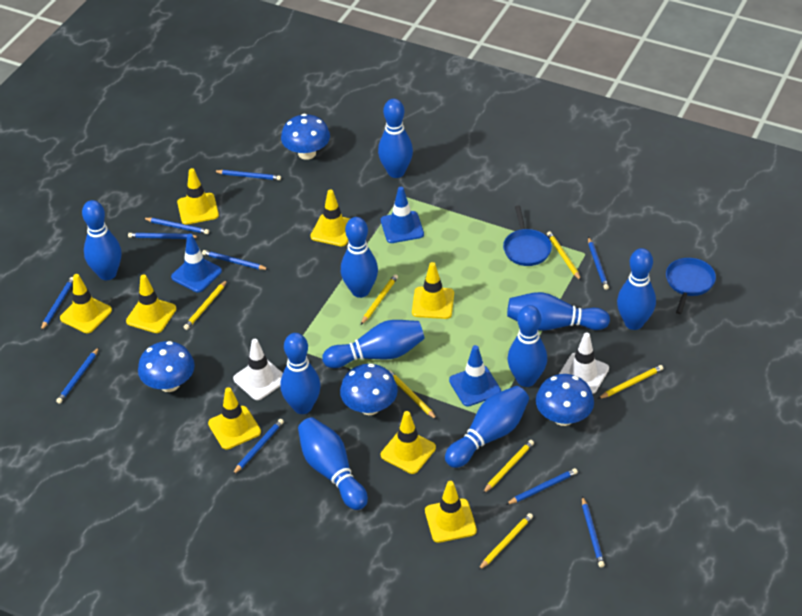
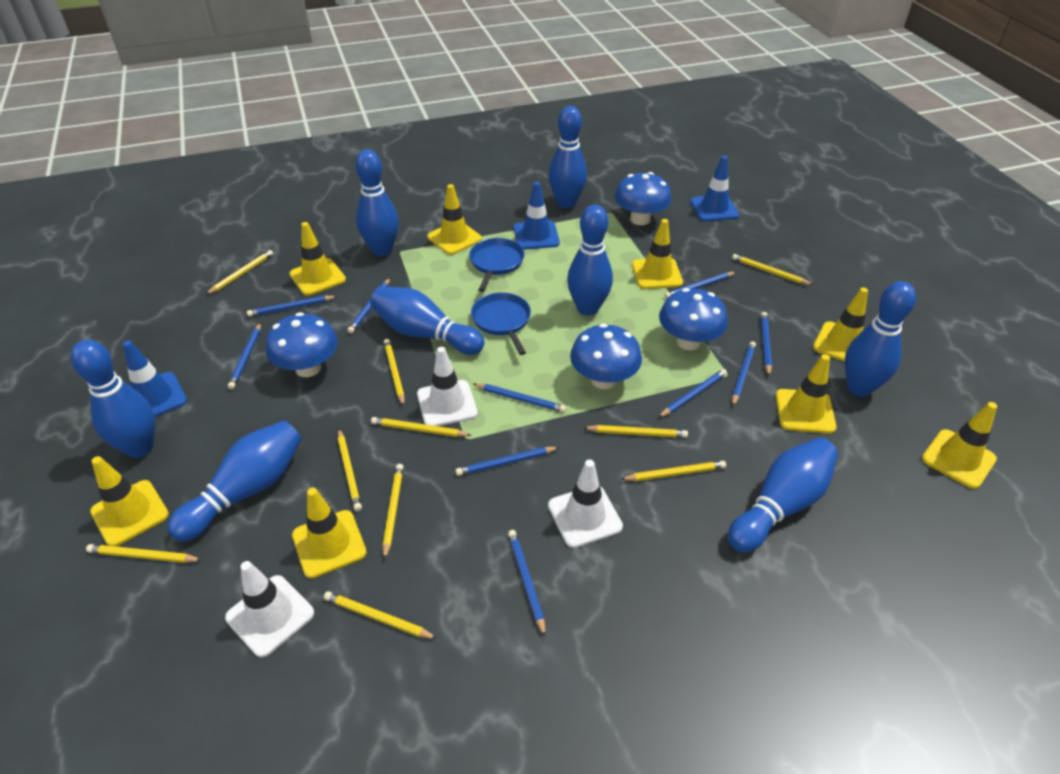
blue bowling pin: [82,200,121,280] [281,333,321,414] [298,417,368,510] [322,320,425,368] [341,217,378,298] [378,99,413,178] [445,386,529,468] [507,292,610,331] [507,305,547,387] [617,248,656,330] = 10 -> [71,340,155,458] [168,420,302,542] [355,149,399,256] [370,286,485,355] [548,106,587,208] [567,205,613,316] [728,438,838,553] [844,281,916,397] = 8
white traffic cone: [233,339,283,400] [559,333,609,394] = 2 -> [225,561,314,657] [417,347,478,426] [548,459,623,548] = 3
yellow pencil: [184,280,227,330] [361,274,398,325] [388,370,437,419] [478,513,533,570] [482,440,534,494] [547,231,581,280] [598,365,663,399] = 7 -> [86,544,202,563] [206,250,273,295] [324,591,437,639] [338,429,362,511] [371,417,472,437] [383,464,404,560] [384,339,405,406] [584,425,688,438] [620,461,726,481] [732,254,813,285] = 10

